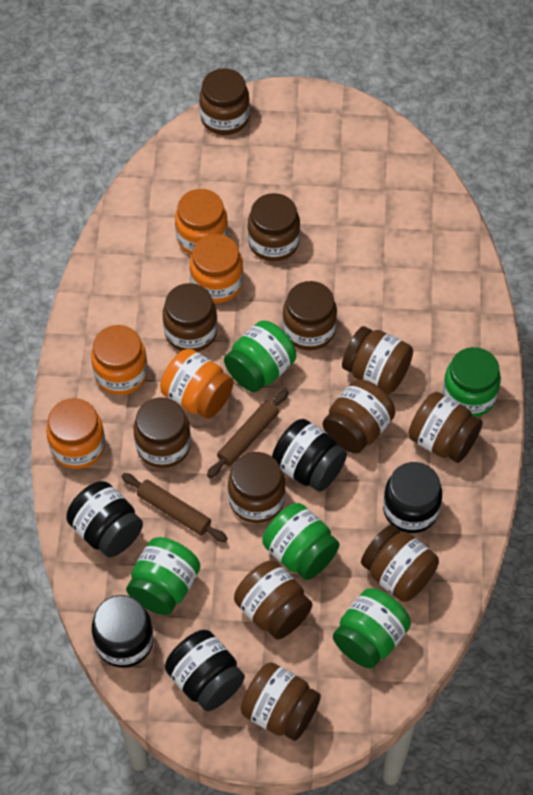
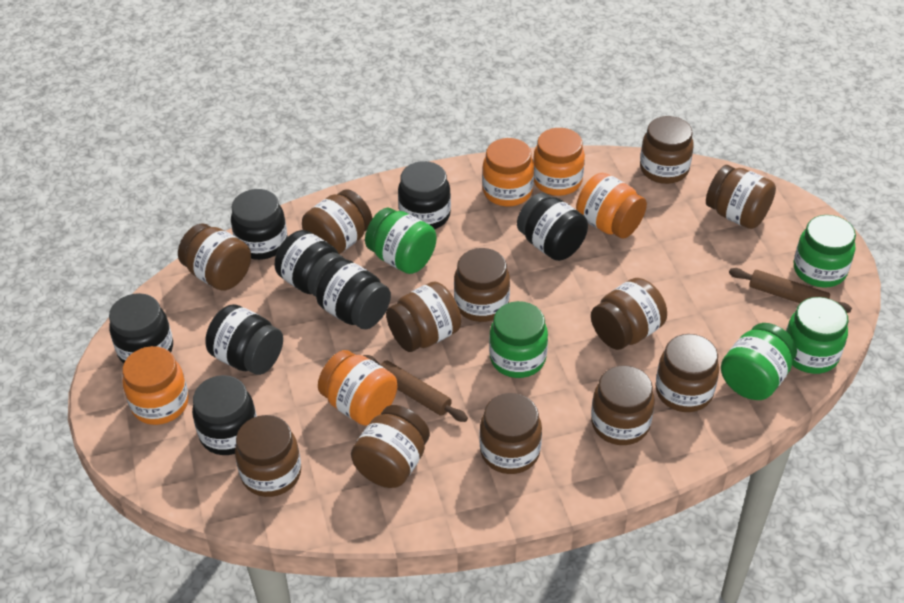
black jar: [66,481,143,557] [92,595,153,668] [165,630,245,711] [272,419,347,492] [383,462,442,533] = 5 -> [109,293,173,363] [192,375,257,455] [205,304,283,375] [231,189,287,260] [275,230,345,297] [316,259,391,329] [398,161,451,229] [517,193,588,261] = 8

